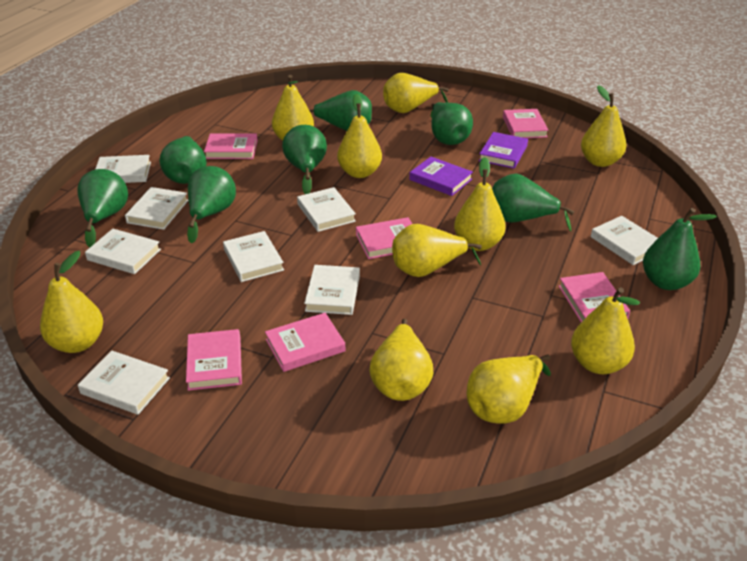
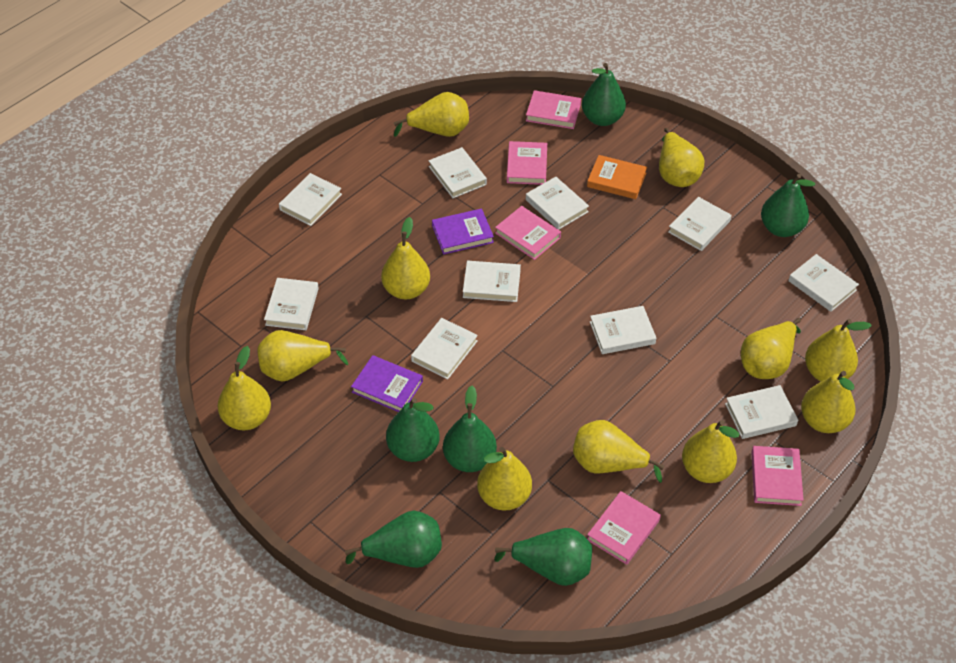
green pear: [77,169,128,247] [160,136,206,184] [187,166,236,243] [282,125,327,194] [309,90,372,131] [431,102,473,145] [492,174,574,231] [643,208,717,290] = 8 -> [345,511,442,568] [386,398,440,462] [443,386,497,472] [494,528,592,586] [582,63,626,126] [761,174,815,237] = 6
orange book: none = 0 -> [587,155,647,199] = 1
pink book: [186,329,242,391] [204,134,258,159] [265,313,346,372] [356,217,412,259] [503,109,549,138] [559,272,630,322] = 6 -> [495,206,561,260] [507,141,547,185] [526,90,581,129] [587,491,661,565] [751,446,804,506] = 5
white book: [78,350,170,415] [85,229,161,274] [95,155,151,183] [125,187,188,230] [223,231,284,282] [297,187,356,232] [304,265,360,315] [591,216,658,265] = 8 -> [264,278,319,330] [279,173,342,226] [411,318,478,379] [429,147,487,198] [463,261,521,302] [526,177,589,230] [590,306,656,354] [668,197,732,251] [725,385,798,439] [788,254,859,312] = 10
yellow pear: [40,251,103,353] [272,75,314,141] [337,94,382,178] [369,319,433,401] [383,73,449,113] [392,224,482,277] [454,157,506,251] [467,354,551,424] [571,287,640,374] [581,85,626,167] = 10 -> [218,346,271,430] [257,330,348,382] [381,217,430,299] [394,92,469,137] [477,447,532,511] [573,420,664,483] [659,128,704,187] [682,420,740,483] [741,318,801,379] [801,371,855,433] [805,319,872,381] = 11

